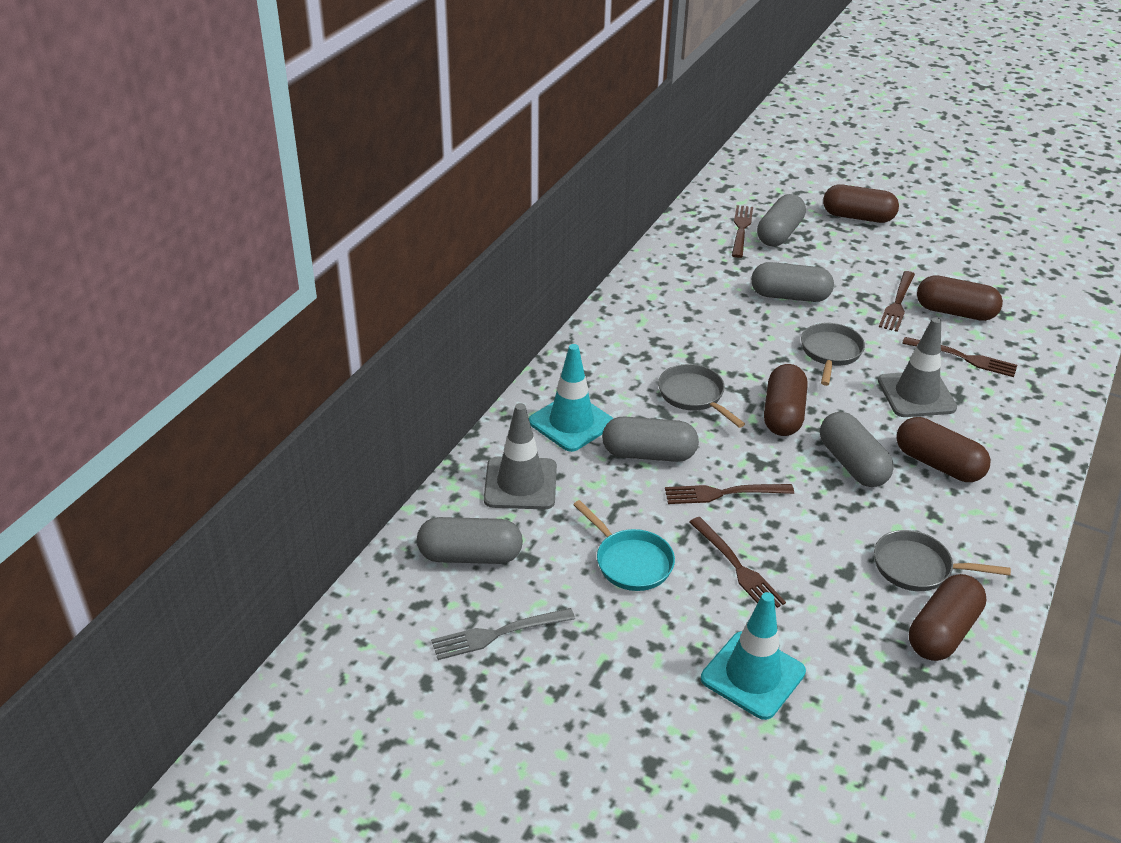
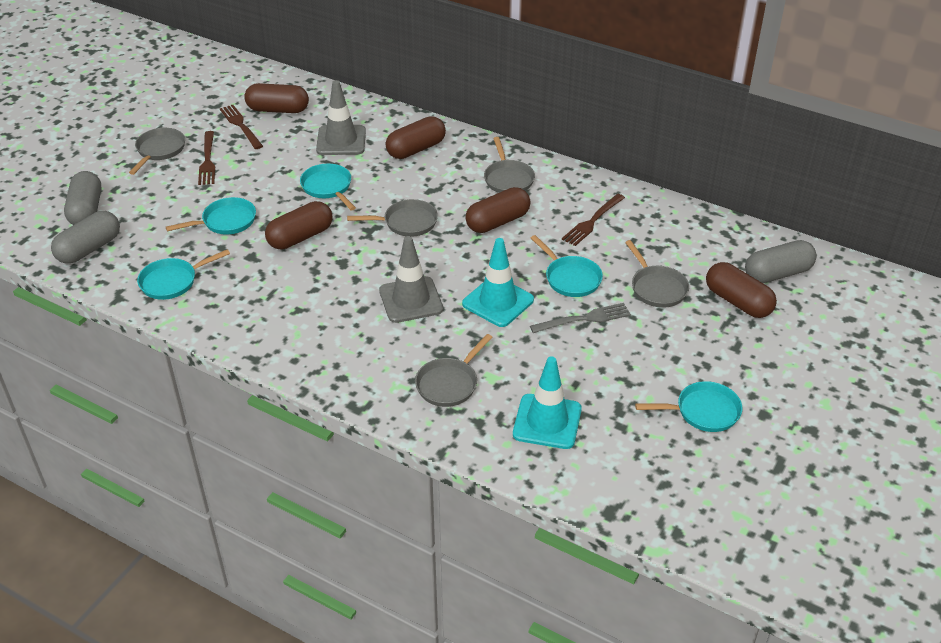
brown fork: [665,484,794,504] [689,517,786,608] [732,205,753,258] [879,271,915,332] [902,337,1017,377] = 5 -> [198,131,215,185] [220,105,263,149] [562,194,625,246] = 3
grey capsule: [417,517,523,564] [602,416,699,462] [751,262,834,302] [757,194,806,246] [820,412,894,487] = 5 -> [51,211,120,264] [64,171,101,225] [745,240,817,283] = 3
grey pan: [658,364,745,428] [801,323,865,386] [874,530,1011,591] = 3 -> [129,128,185,175] [347,199,438,237] [415,334,493,407] [484,137,535,193] [625,240,689,308] = 5
turquoise pan: [573,500,675,591] = 1 -> [137,249,230,300] [166,197,256,235] [300,163,356,211] [531,235,603,297] [635,381,742,432] = 5

